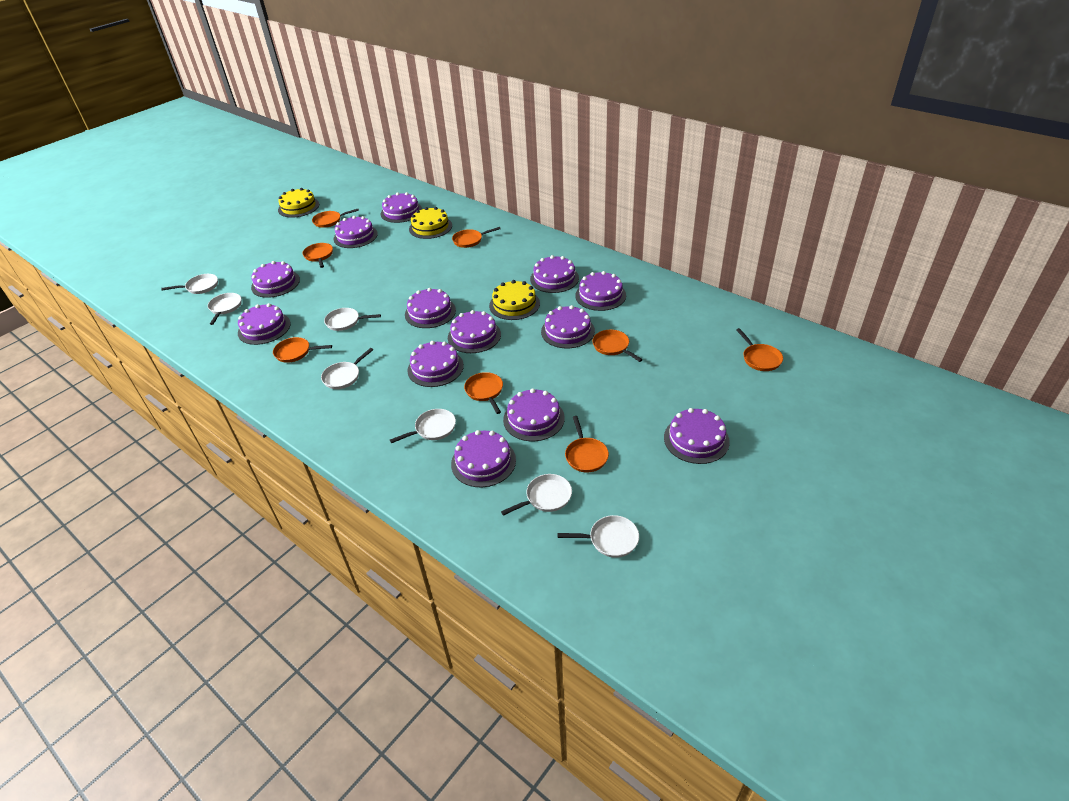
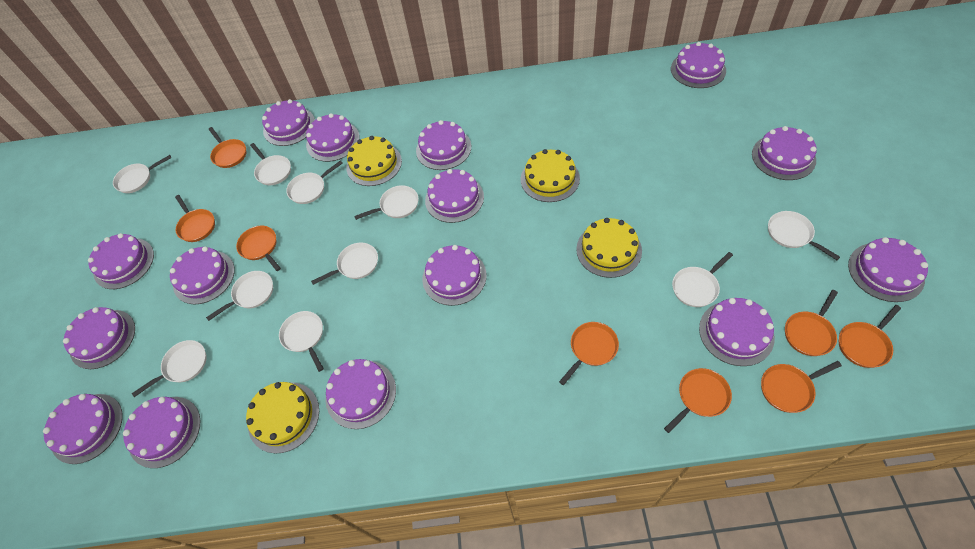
purple cake: [238,303,291,345] [251,261,300,298] [334,216,378,248] [381,192,422,223] [405,288,456,328] [407,341,464,387] [448,310,501,353] [451,430,516,487] [503,388,565,441] [530,255,579,293] [541,305,595,348] [575,271,626,311] [664,408,730,464] = 13 -> [43,394,123,464] [63,307,135,369] [88,233,154,289] [123,397,200,468] [170,247,235,304] [262,99,315,146] [306,113,360,162] [325,359,396,429] [416,120,471,170] [422,245,487,306] [425,169,484,223] [671,42,726,88] [699,298,775,366] [752,126,817,180] [848,237,928,302] = 15
white pan: [161,274,218,294] [208,293,241,325] [321,348,373,389] [324,308,381,331] [390,409,456,443] [501,474,572,516] [557,515,639,558] = 7 -> [113,155,172,193] [132,340,207,397] [206,271,273,321] [250,143,291,185] [279,311,324,372] [286,160,343,204] [311,243,378,285] [354,185,419,220] [672,252,733,307] [768,211,840,260] = 10
yellow cake: [278,188,319,218] [409,207,452,239] [489,280,540,320] = 3 -> [246,382,319,453] [346,136,402,186] [521,149,580,202] [576,218,642,278] = 4

